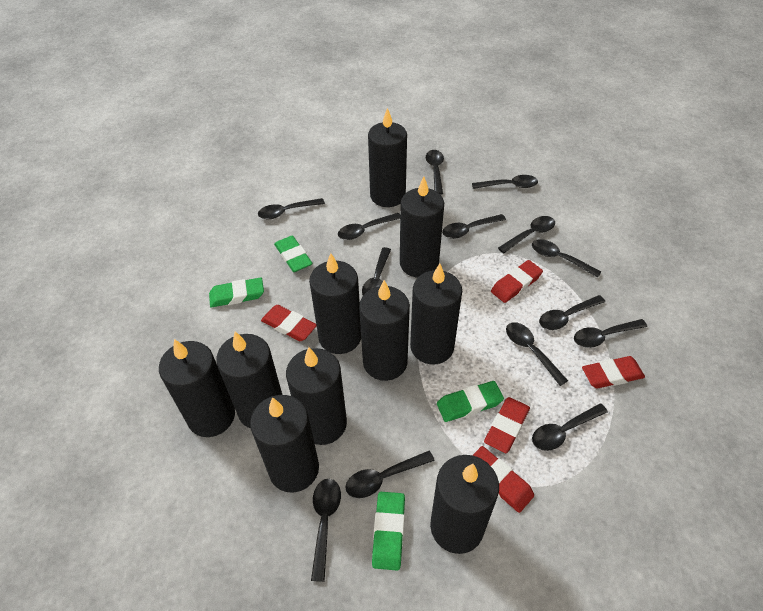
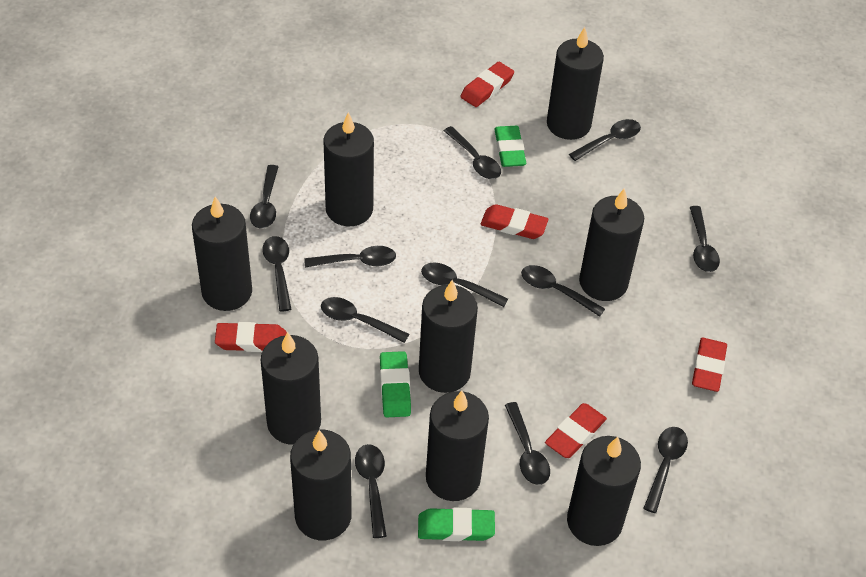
black candle: [159,339,235,437] [216,332,282,428] [250,395,319,493] [286,347,347,445] [309,253,361,354] [359,280,410,381] [368,108,407,207] [400,177,444,278] [410,264,462,364] [430,455,499,554] = 10 -> [192,196,252,311] [261,332,321,445] [290,430,352,540] [323,112,374,226] [419,280,478,393] [426,391,489,501] [547,27,604,140] [567,436,641,546] [579,188,644,301] = 9
black spoon: [258,198,325,219] [311,479,341,582] [338,213,400,240] [345,451,435,498] [362,247,391,295] [426,150,444,195] [442,214,506,239] [472,175,538,189] [498,216,555,253] [506,322,568,386] [532,239,601,278] [532,403,608,451] [539,295,605,330] [574,319,647,348] = 14 -> [250,165,278,229] [263,236,291,311] [304,246,396,268] [321,297,409,343] [355,444,387,538] [421,263,508,307] [444,126,501,179] [505,402,550,485] [521,265,605,317] [569,119,641,161] [643,427,688,513] [690,206,720,272] = 12
green eraser: [209,277,264,307] [274,236,313,272] [372,492,405,571] [437,381,504,422] = 4 -> [380,351,411,417] [418,508,495,541] [494,126,526,167] = 3

